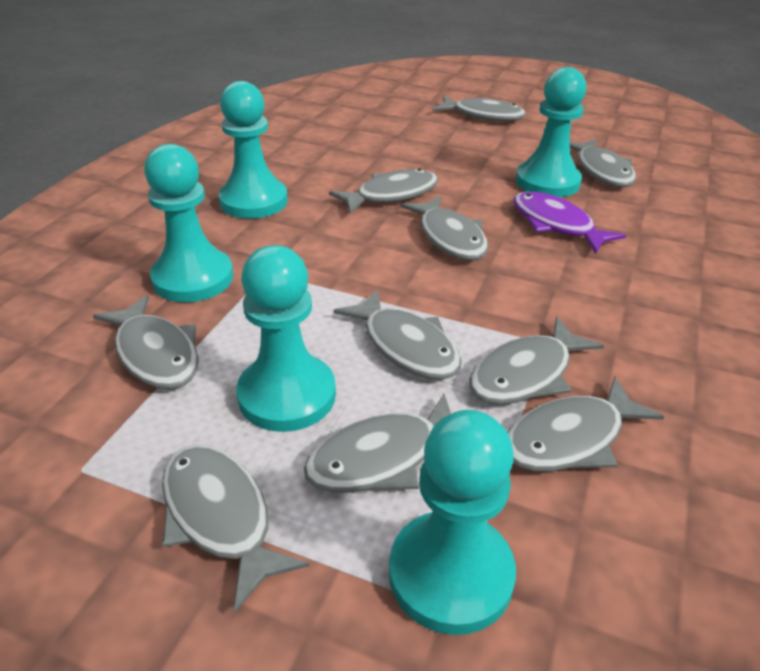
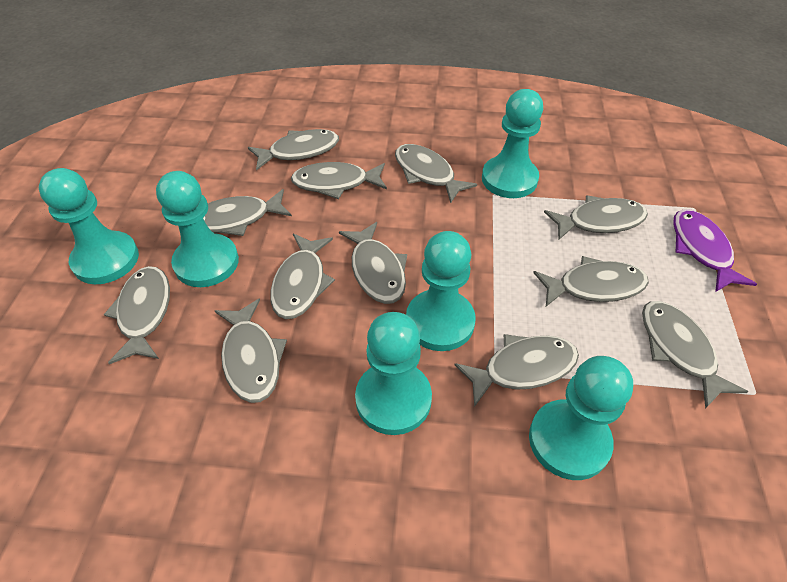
grey fish: [93,295,199,389] [162,445,310,613] [304,394,451,493] [329,168,438,214] [333,289,461,379] [400,196,488,260] [433,96,526,121] [469,317,604,405] [507,376,664,472] [569,139,636,187] = 10 -> [104,266,170,364] [203,189,292,236] [215,298,287,403] [248,129,339,171] [270,233,335,319] [291,162,387,199] [339,222,407,304] [395,144,477,203] [454,334,579,407] [533,256,649,307] [544,195,648,240] [642,301,749,409] = 12
turquoise pawn: [144,144,233,302] [218,81,288,219] [237,245,336,432] [389,410,516,635] [516,67,587,197] = 5 -> [39,168,139,284] [156,171,239,287] [355,312,432,435] [406,231,476,351] [482,89,543,198] [529,356,633,480] = 6

